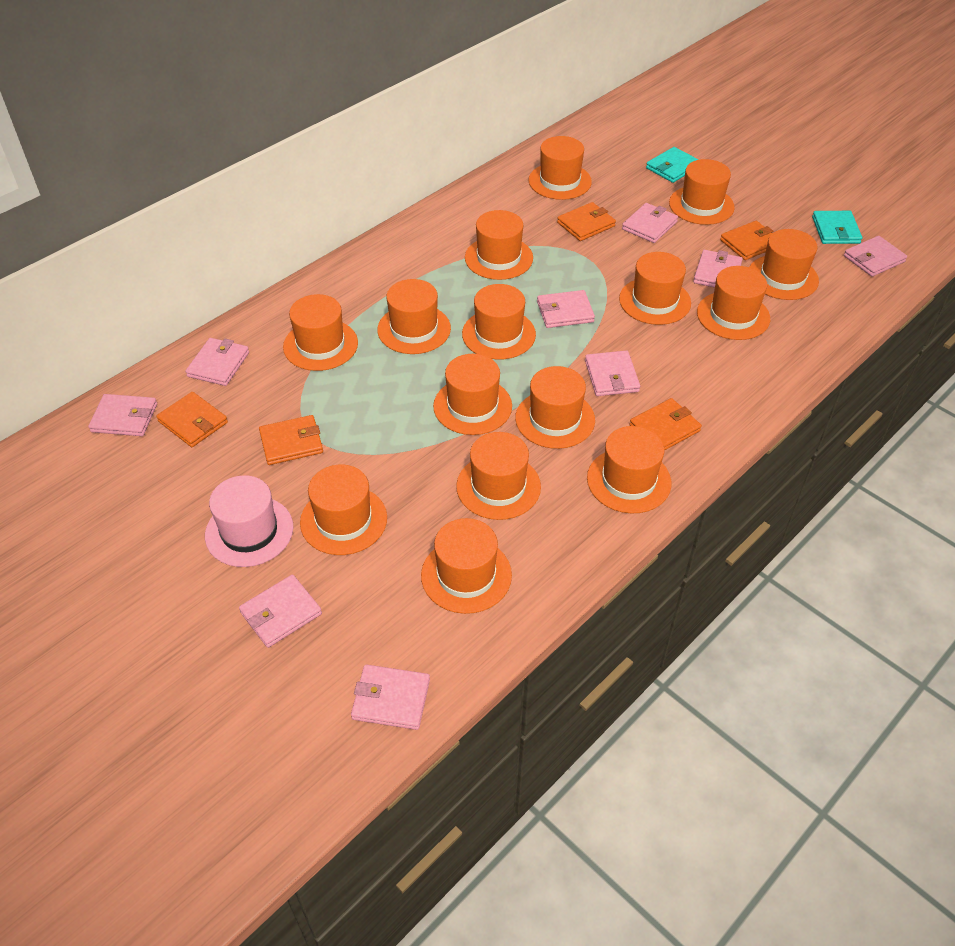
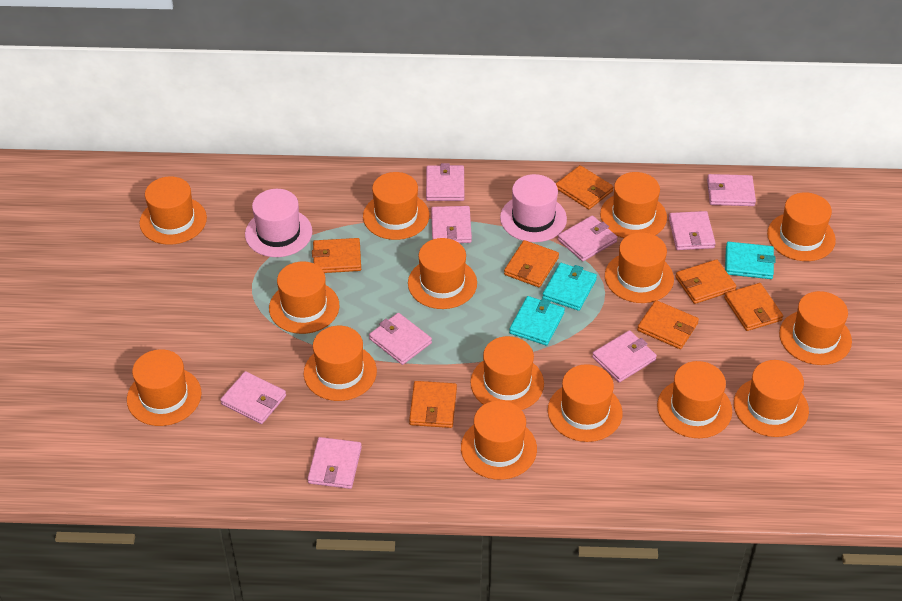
orange wallet: [156,392,228,447] [259,415,323,465] [557,202,616,241] [630,398,702,451] [720,221,773,260] = 5 -> [312,238,361,273] [409,381,457,428] [504,240,559,287] [556,165,613,210] [637,300,699,349] [675,259,736,304] [724,283,783,331] = 7
pink hat: [205,475,293,567] = 1 -> [245,189,312,257] [500,174,567,242] = 2
turquoise wallet: [646,147,699,183] [812,211,862,244] = 2 -> [509,296,565,346] [542,263,597,311] [725,242,775,279] = 3

